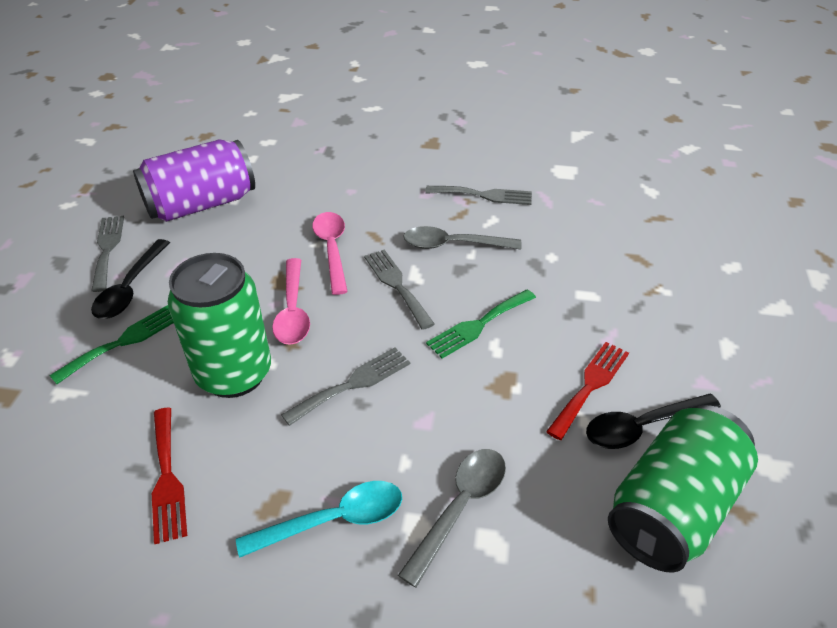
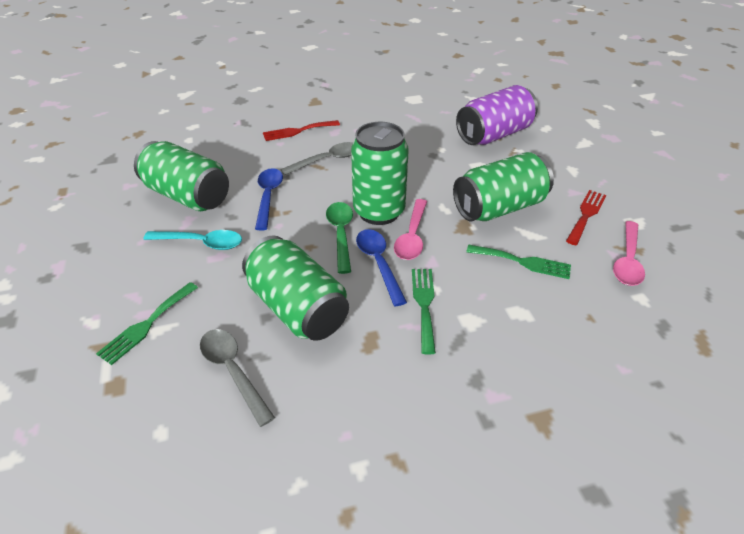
black spoon: [91,239,170,319] [586,394,721,449] = 2 -> none = 0
blue spoon: none = 0 -> [255,168,283,230] [356,229,407,306] = 2
green can: [168,253,271,398] [608,405,758,573] = 2 -> [134,141,229,211] [242,235,349,341] [351,122,409,225] [453,152,554,222] = 4
green fork: [49,305,174,384] [426,290,536,359] = 2 -> [96,282,198,365] [412,269,436,354] [467,245,571,279] = 3
green spoon: none = 0 -> [326,202,353,274] = 1
grey fork: [91,216,124,292] [281,347,410,426] [364,250,435,330] [425,186,532,205] = 4 -> none = 0

